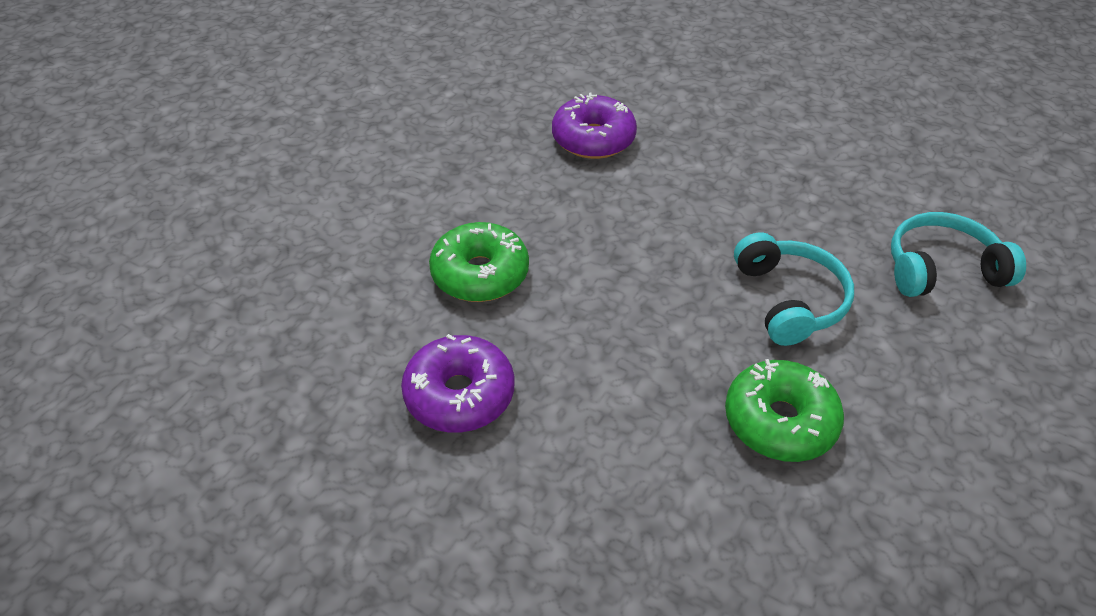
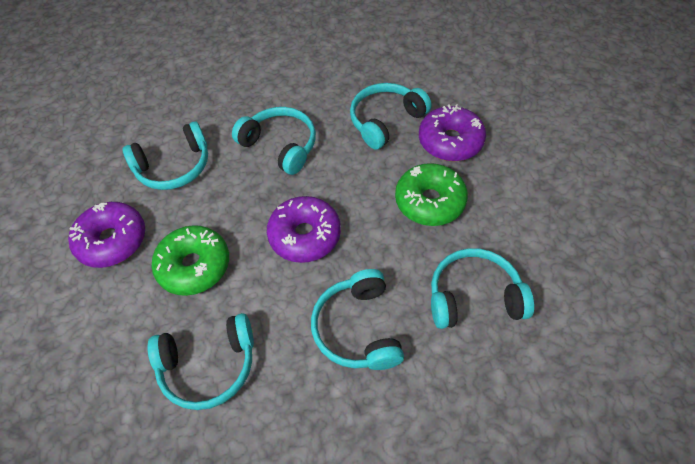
purple donut: [401,334,515,432] [552,92,637,159] = 2 -> [68,202,145,268] [267,196,341,263] [419,104,486,161] = 3
turquoise headphones: [734,232,854,346] [891,212,1026,297] = 2 -> [122,121,208,190] [148,313,254,410] [232,107,316,175] [311,269,404,370] [350,83,432,150] [431,248,534,329] = 6

